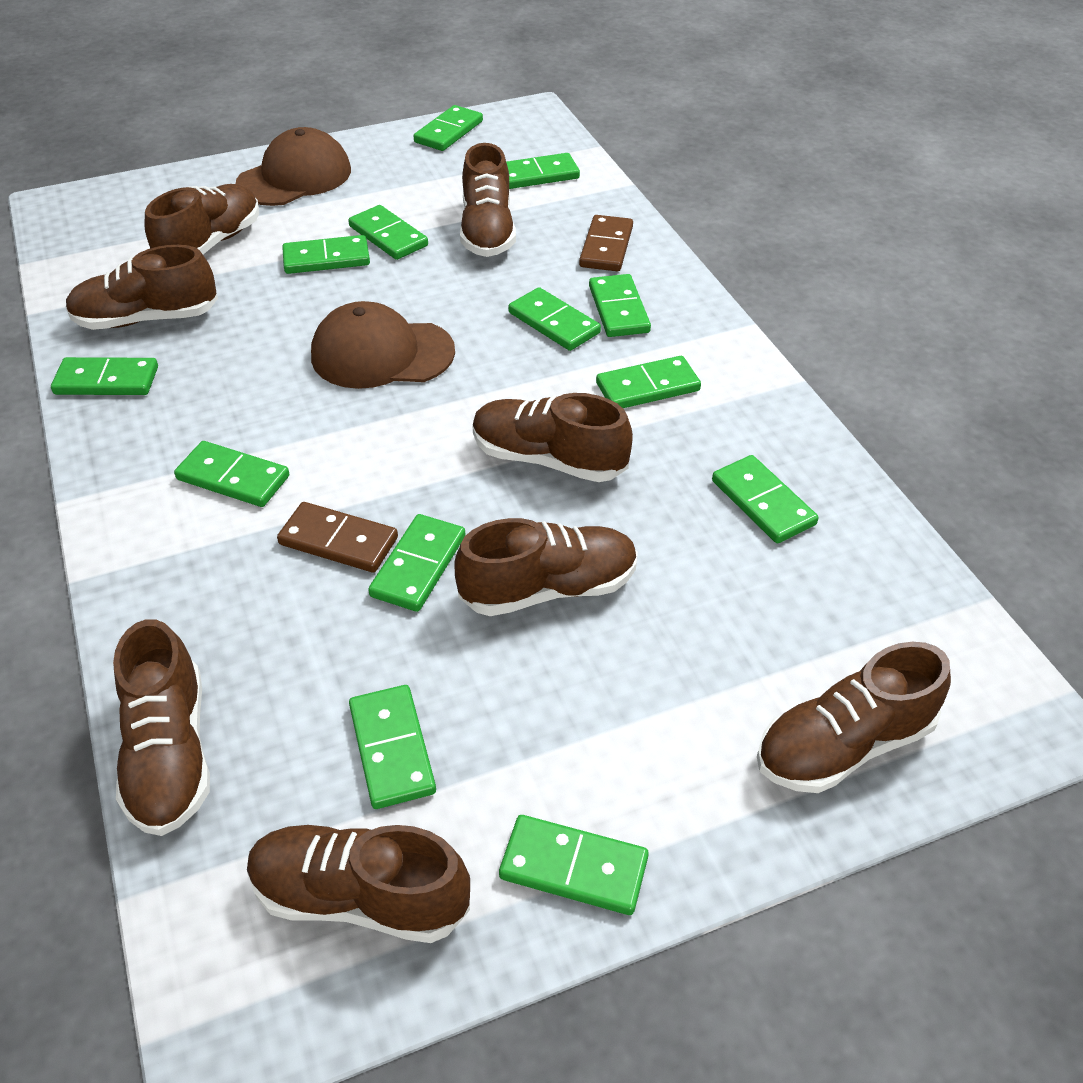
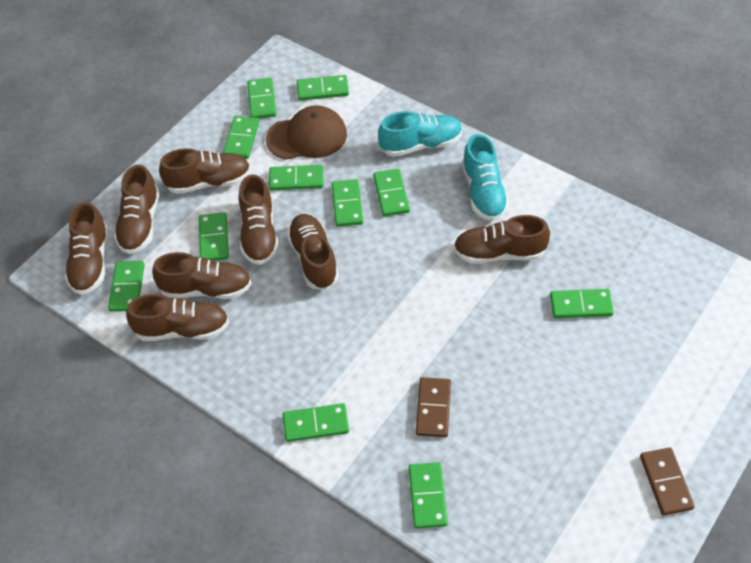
brown cap: [236,127,351,206] [311,301,455,389] = 2 -> [266,105,347,160] = 1
green domino: [51,357,158,395] [174,441,289,507] [282,235,370,274] [348,205,428,260] [349,685,436,809] [368,514,465,612] [414,105,483,151] [499,815,649,915] [506,153,580,189] [508,287,601,351] [589,274,651,337] [596,356,701,408] [712,455,818,543] = 13 -> [108,261,145,312] [199,212,229,261] [223,116,259,159] [247,78,276,119] [269,165,323,191] [283,403,349,442] [297,75,349,101] [332,179,363,227] [373,169,410,217] [409,462,448,529] [550,289,614,318] = 11
turquoise shoe: none = 0 -> [378,111,463,157] [462,134,509,221] = 2

